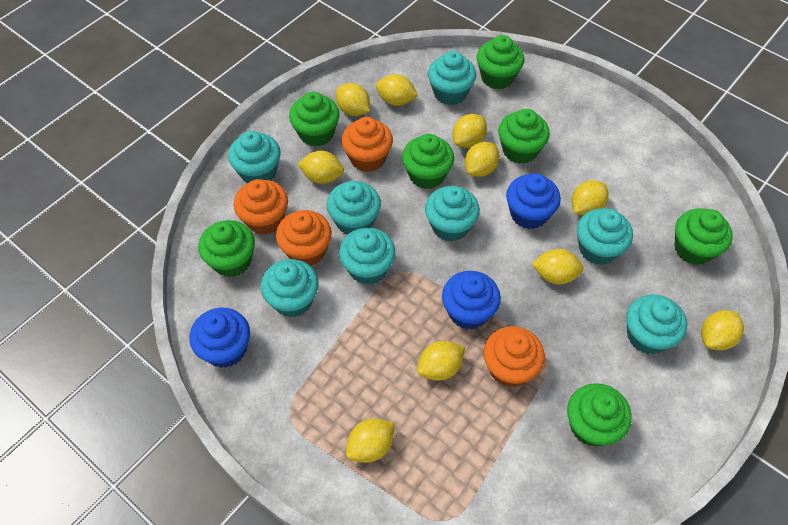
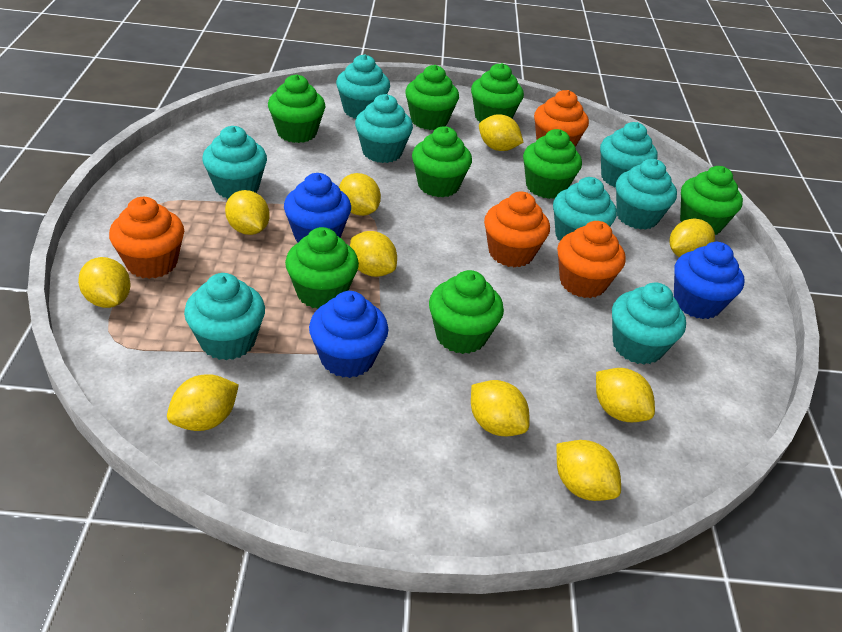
green cupcake: [198,220,255,277] [289,92,340,147] [402,134,454,189] [477,35,524,89] [498,109,550,164] [567,383,632,447] [674,209,733,265] = 7 -> [268,74,325,143] [285,227,359,309] [405,65,459,130] [412,126,472,198] [429,270,504,354] [471,63,524,123] [523,129,582,199] [680,166,743,235] = 8

